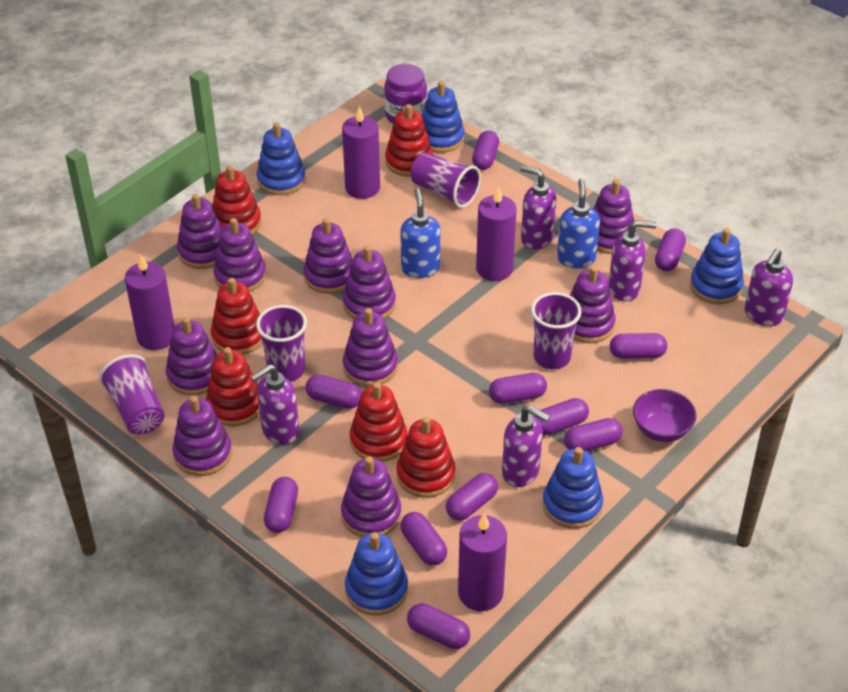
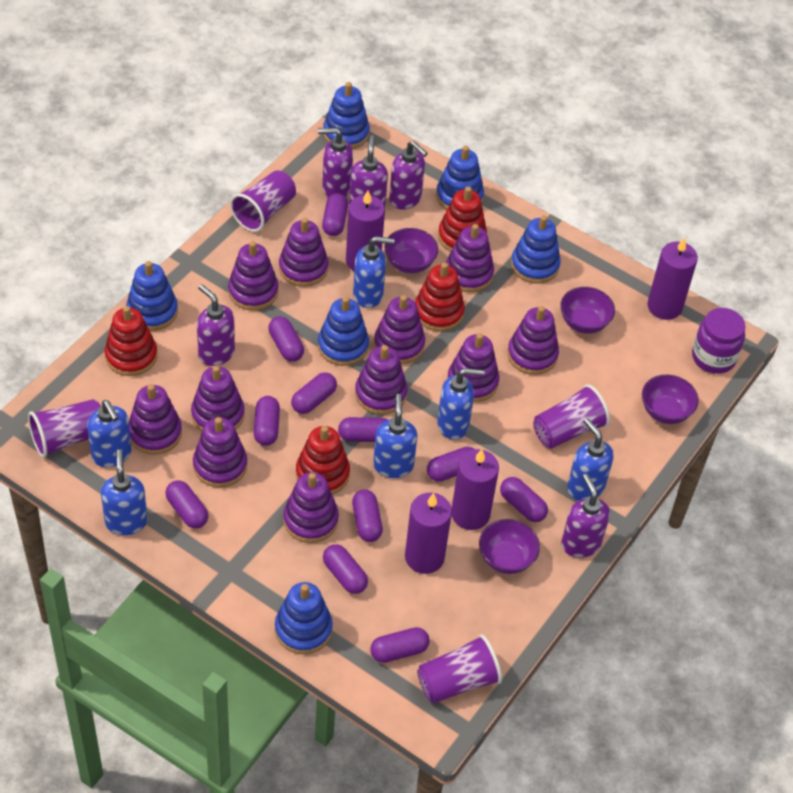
blue soap dispenser: [400,188,440,278] [557,179,600,268] = 2 -> [87,400,132,467] [101,449,148,535] [353,236,395,308] [373,394,418,478] [437,368,484,440] [567,418,614,500] = 6
blue stacking toy: [257,122,306,195] [345,532,408,616] [422,81,465,153] [542,447,603,529] [690,228,744,304] = 5 -> [126,261,178,331] [275,582,333,654] [318,296,369,366] [323,82,370,149] [436,146,484,210] [511,215,561,284] = 6
purple bowl: [633,389,697,442] = 1 -> [384,228,438,273] [479,519,540,574] [560,287,615,334] [642,374,699,424] = 4
purple stacking toy: [166,317,217,396] [172,396,232,476] [177,194,222,269] [213,218,266,292] [303,218,353,294] [341,456,401,537] [343,246,396,319] [343,308,398,386] [570,266,615,343] [593,179,636,254] = 10 -> [129,384,182,455] [191,366,244,431] [193,417,247,488] [228,241,278,311] [279,218,328,287] [283,472,339,543] [355,345,408,415] [374,295,425,364] [446,224,494,292] [447,333,499,402] [507,306,559,375] = 11
red stacking toy: [206,347,260,426] [211,278,262,355] [212,165,261,235] [350,382,407,462] [385,104,433,177] [396,417,455,498] = 6 -> [105,306,157,376] [296,426,350,494] [415,263,465,331] [438,186,487,252] = 4

